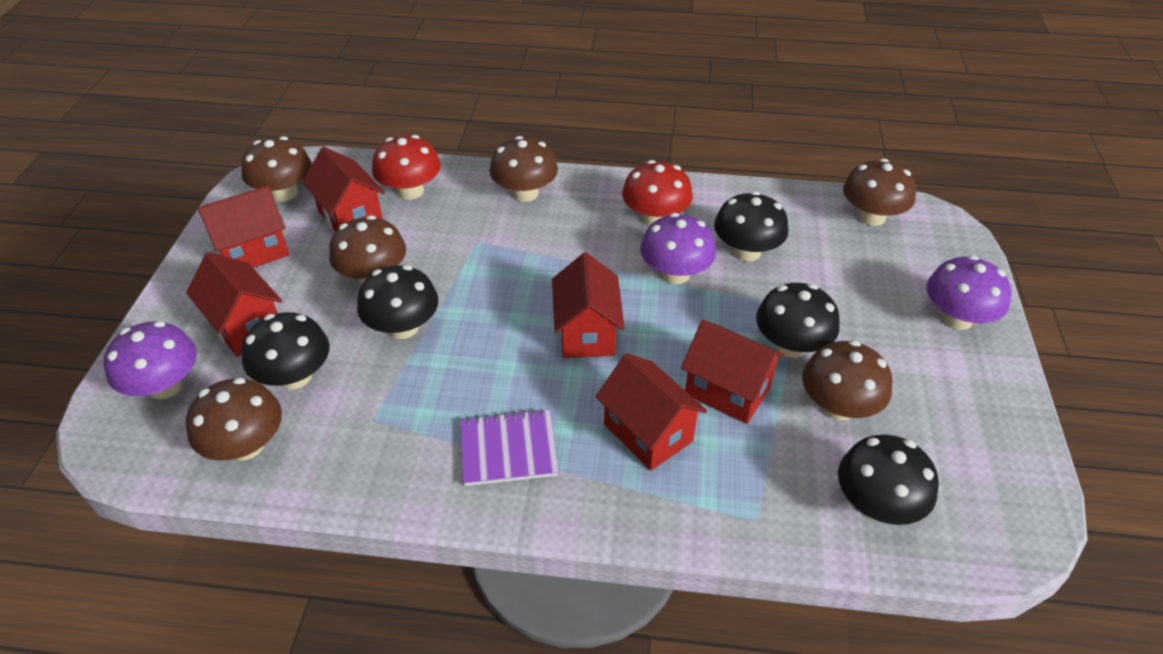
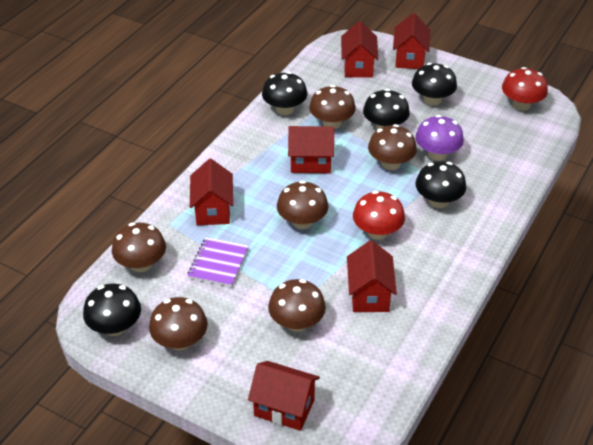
purple mushroom: [104,321,197,400] [640,213,716,284] [927,255,1012,330] = 3 -> [415,115,464,161] = 1

